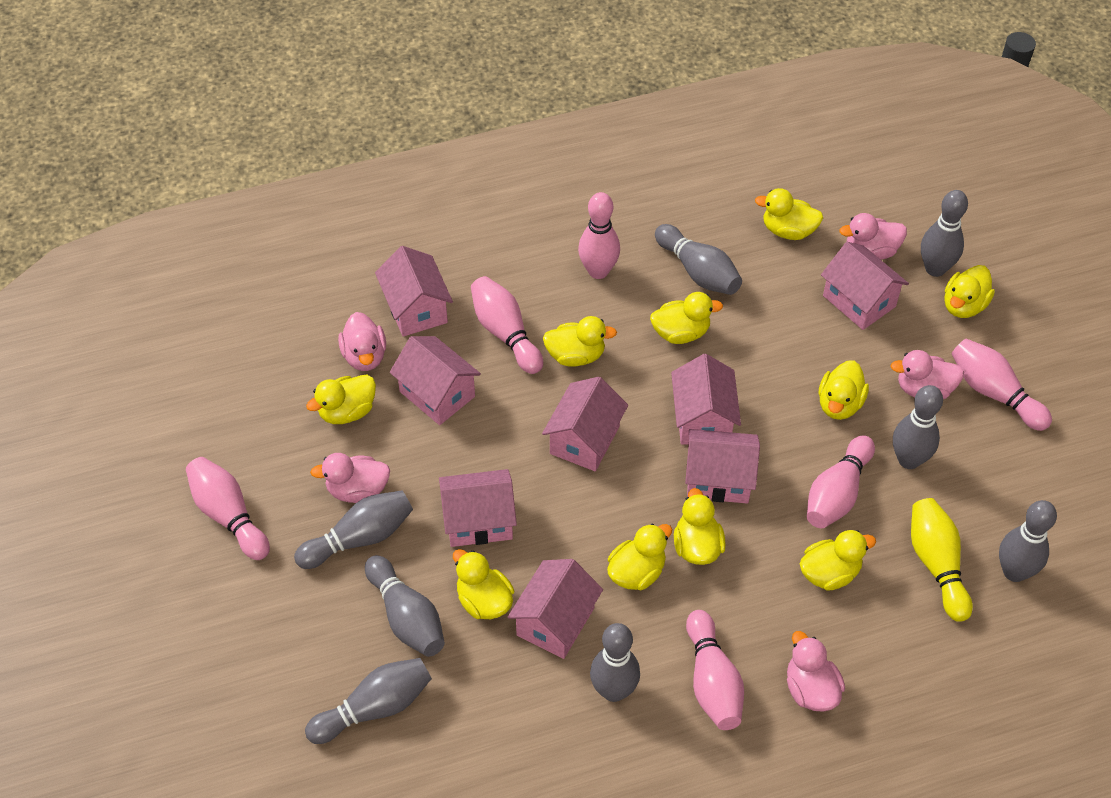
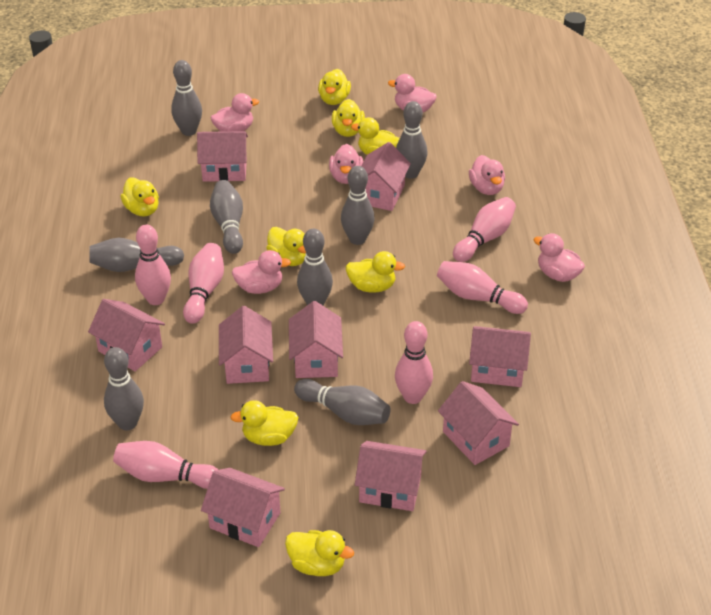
pink duck: [310,453,390,503] [338,312,386,371] [787,631,845,712] [839,213,907,260] [890,350,964,399] = 5 -> [211,93,259,132] [232,250,291,294] [329,144,363,184] [388,74,437,113] [469,155,505,195] [534,233,585,282] = 6
pink house: [375,246,453,337] [390,336,481,425] [439,469,517,547] [508,559,603,659] [542,377,628,471] [671,354,741,445] [685,429,760,504] [821,242,909,330] = 8 -> [88,299,165,371] [197,131,248,182] [201,468,285,547] [219,306,273,384] [289,301,343,378] [355,441,427,511] [361,142,411,211] [438,381,519,465] [469,326,531,387] = 9
yellow bowling pin: [911,498,973,622] = 1 -> none = 0
yellow duck: [306,375,376,424] [453,549,514,619] [543,316,617,367] [607,523,672,590] [650,292,723,344] [674,488,726,565] [755,188,823,240] [800,530,876,591] [819,360,869,420] [944,265,995,318] = 10 -> [121,178,159,216] [230,400,298,446] [266,227,306,266] [285,530,354,576] [318,69,351,105] [332,99,365,137] [346,251,405,293] [351,117,400,155] = 8

